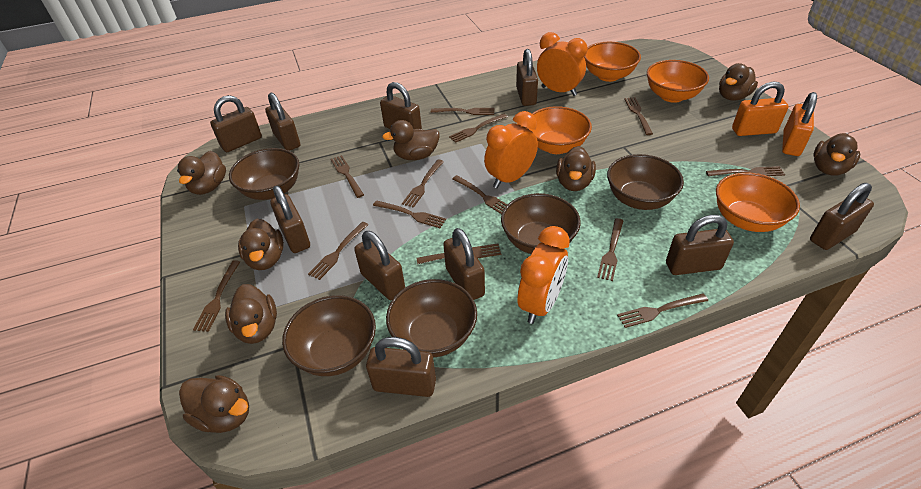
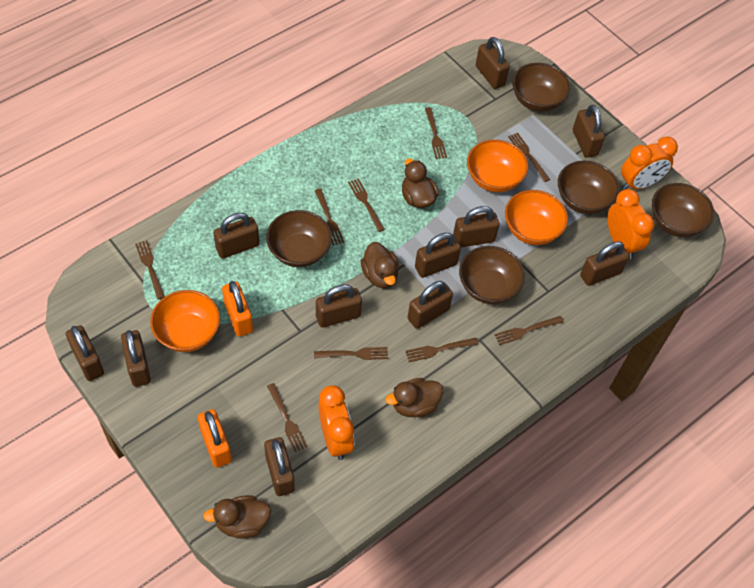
brown duck: [177,151,226,195] [179,375,249,433] [225,284,277,344] [238,219,284,270] [382,120,440,160] [556,146,596,191] [719,63,758,101] [813,133,860,176] = 8 -> [203,495,271,539] [361,242,399,288] [385,378,443,417] [402,159,439,208] = 4
brown fork: [193,260,240,332] [308,222,368,280] [331,155,364,198] [373,200,446,228] [402,159,444,208] [417,243,501,264] [431,108,494,115] [449,114,508,143] [452,175,507,214] [597,218,624,281] [617,294,708,328] [624,97,653,135] [706,166,785,176] = 13 -> [135,240,165,300] [267,383,307,452] [314,347,388,360] [315,189,344,245] [348,178,385,232] [406,338,478,362] [425,107,447,159] [494,316,564,345] [508,133,550,182] = 9
brown padlock: [210,95,262,152] [265,93,300,151] [270,186,310,253] [354,231,405,300] [366,337,436,397] [380,82,422,129] [443,228,485,300] [516,49,538,106] [666,215,734,275] [810,183,874,250] = 10 -> [66,325,104,381] [121,330,151,387] [213,213,259,259] [264,437,295,496] [316,284,362,327] [408,281,453,329] [415,233,461,278] [453,206,499,248] [476,37,510,89] [573,105,605,158] [580,241,629,286] = 11
orange bowl: [526,106,592,154] [584,42,641,82] [647,60,709,103] [716,172,800,232] = 4 -> [150,290,220,352] [467,140,528,192] [505,190,568,245] = 3

